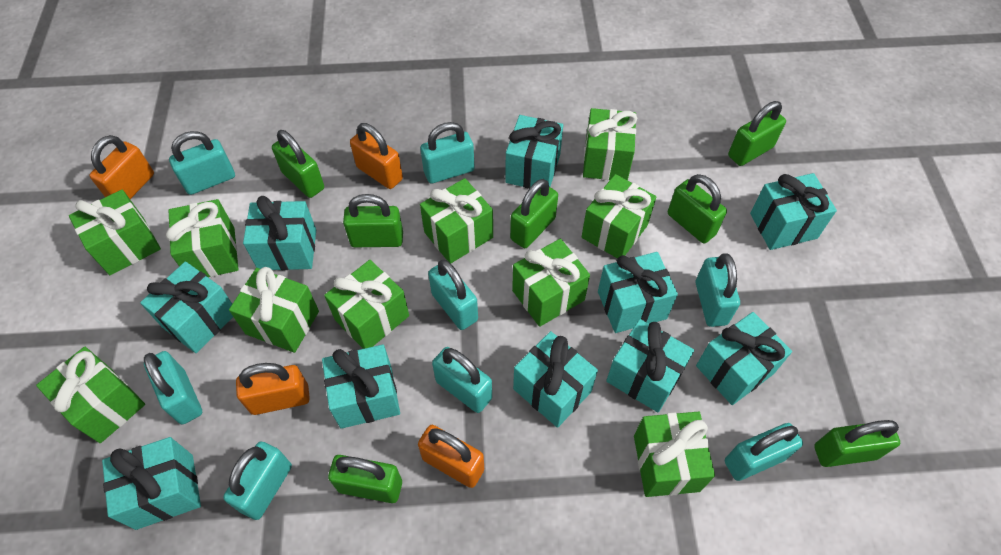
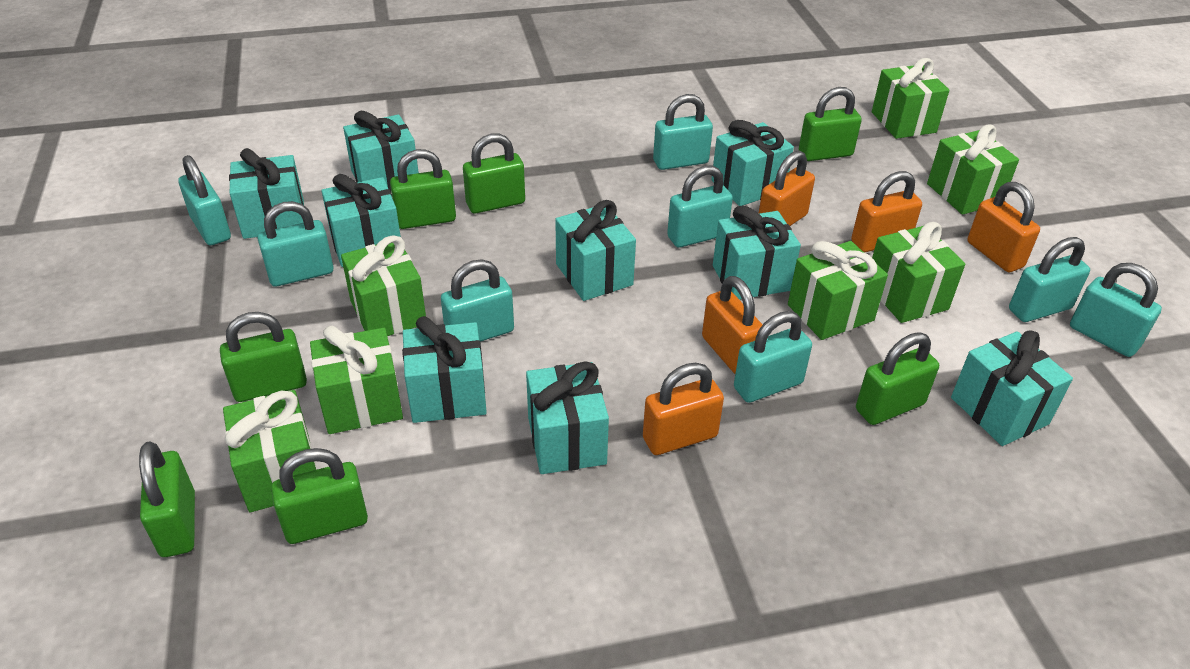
green gift: [36,347,145,443] [69,190,161,275] [166,199,239,277] [229,267,319,353] [324,260,409,349] [420,178,493,263] [512,239,590,327] [582,174,656,259] [583,108,637,180] [634,412,715,497] = 10 -> [223,390,316,512] [310,326,403,434] [341,235,426,336] [788,241,888,340] [872,58,949,139] [872,222,965,323] [927,124,1019,215] = 7
orange padlock: [89,135,154,199] [236,363,310,415] [350,123,403,189] [418,425,484,488] = 4 -> [643,363,724,455] [702,276,763,374] [759,150,815,226] [851,171,922,252] [967,182,1040,272] = 5
turquoise gift: [102,437,201,530] [140,261,233,353] [243,196,316,270] [322,345,400,429] [505,115,563,189] [513,331,598,428] [598,252,678,333] [606,319,694,412] [696,312,792,405] [750,173,837,250] = 10 -> [229,148,304,239] [321,174,401,267] [343,111,419,191] [402,316,487,423] [526,361,609,474] [555,200,636,301] [711,120,794,206] [713,205,801,300] [951,331,1073,446] = 9

